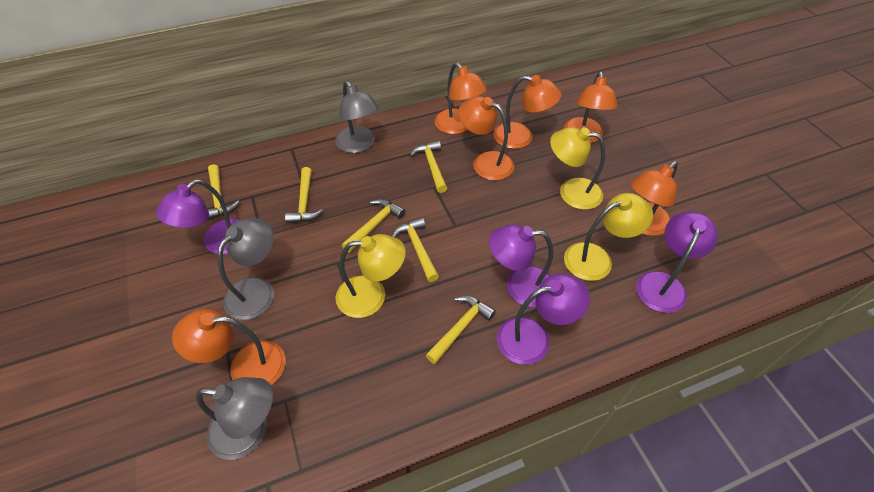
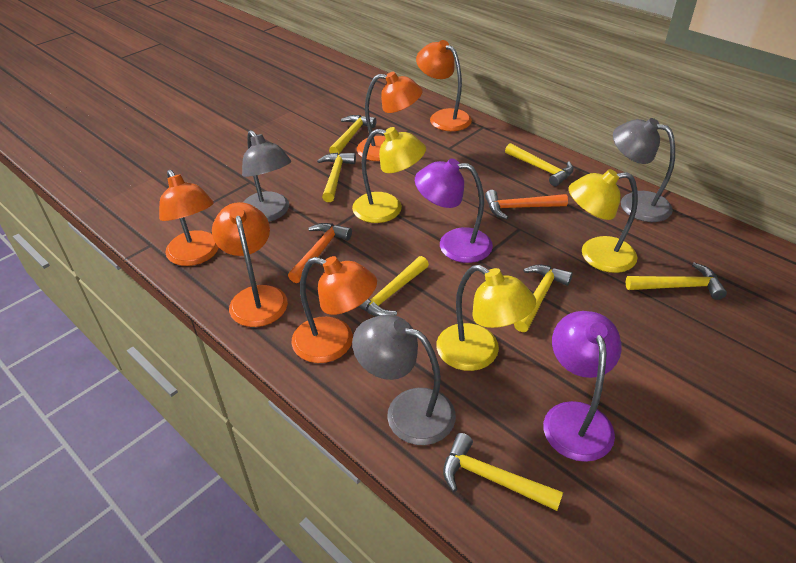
orange hammer: none = 0 -> [288,223,352,283] [485,190,568,219] = 2
orange lamp: [172,309,286,385] [434,63,487,134] [458,96,514,180] [493,75,562,149] [564,72,618,143] [631,161,678,236] = 6 -> [159,170,219,266] [212,202,288,327] [291,256,377,363] [357,72,423,161] [416,40,472,131] = 5
purple lamp: [156,179,240,254] [489,224,553,307] [497,274,590,365] [636,211,718,313] = 4 -> [415,158,493,263] [543,311,622,462] = 2
yellow hammer: [208,164,240,220] [285,167,323,224] [342,199,405,252] [392,217,439,282] [410,140,447,193] [426,296,496,364] = 6 -> [317,153,356,202] [329,115,376,155] [358,256,429,317] [443,433,563,511] [505,143,574,187] [514,265,573,332] [626,263,727,300] = 7

